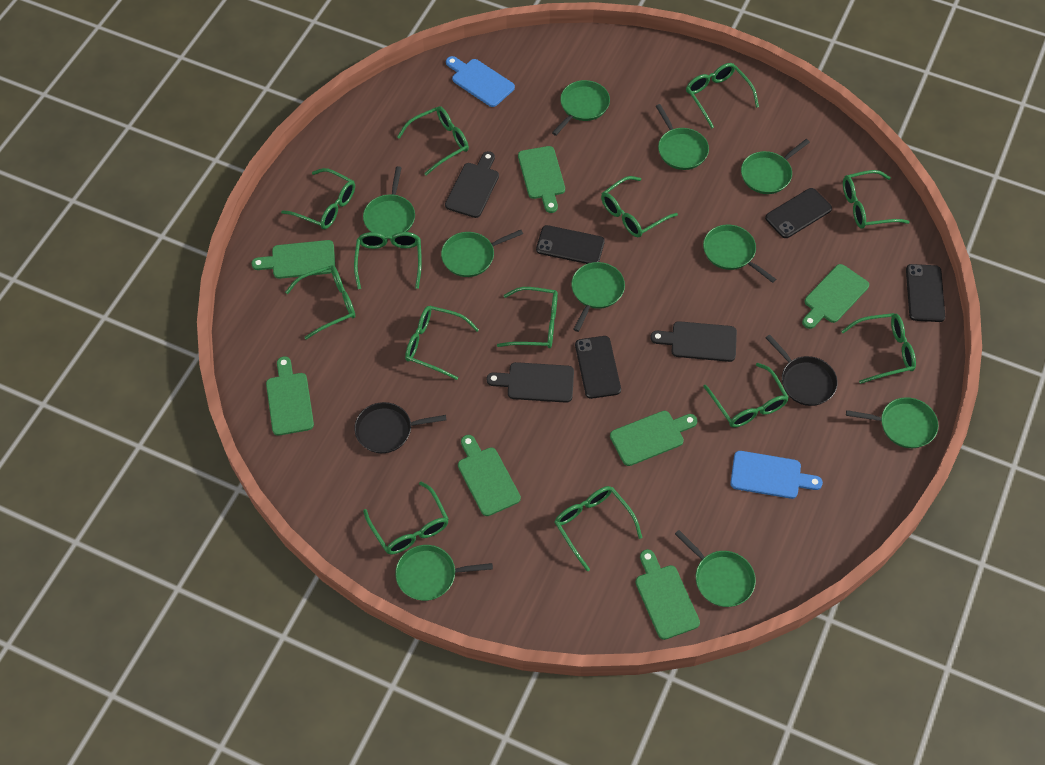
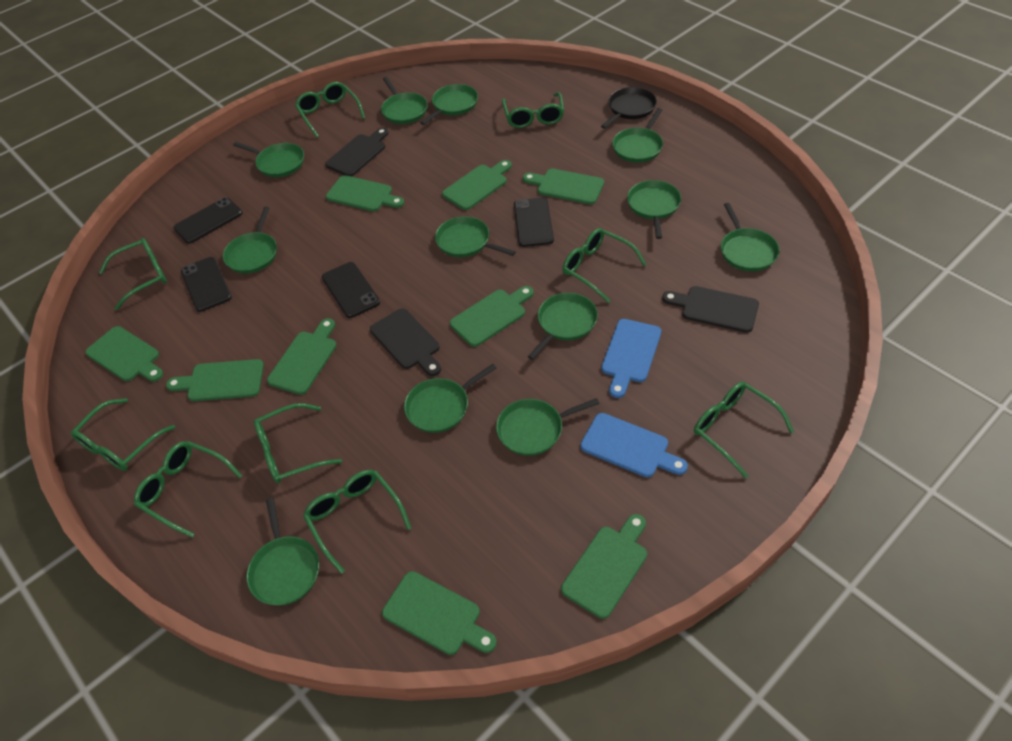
black pan: [354,402,447,453] [766,334,838,406] = 2 -> [601,87,657,129] = 1
green cutting board: [251,240,335,279] [266,357,314,436] [458,435,521,516] [518,146,565,213] [610,411,698,466] [635,549,700,640] [802,264,869,329] = 7 -> [85,326,163,382] [166,359,264,401] [267,318,336,395] [326,175,404,212] [382,571,497,655] [442,160,512,210] [450,286,534,347] [523,169,604,204] [561,514,647,619] = 9
green glasses: [281,168,355,229] [285,265,355,340] [354,232,422,289] [363,482,448,555] [397,106,469,175] [405,306,479,380] [497,287,558,348] [555,486,642,571] [601,176,678,237] [686,63,759,129] [703,363,789,428] [841,313,916,384] [843,170,910,229] = 13 -> [70,398,175,471] [99,238,167,310] [134,441,242,538] [254,403,342,483] [295,82,365,138] [303,470,411,574] [502,92,564,128] [562,228,647,303] [694,382,794,478] = 9
green pan: [363,166,415,236] [395,545,493,601] [441,230,523,277] [552,80,610,136] [571,262,625,332] [656,104,709,170] [675,530,756,607] [703,225,776,283] [741,139,810,194] [846,397,938,448] = 10 -> [223,207,277,274] [233,142,304,177] [246,498,319,606] [381,77,427,124] [404,364,496,433] [420,84,478,125] [435,216,516,257] [496,398,599,456] [528,293,598,360] [612,108,663,163] [627,180,681,239] [721,203,779,272] = 12

